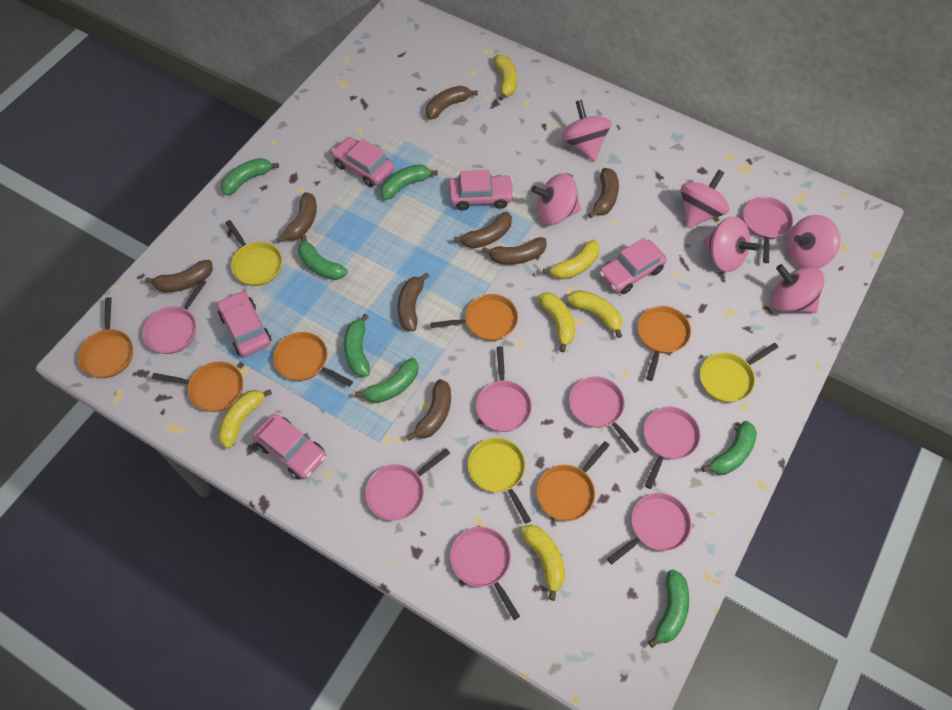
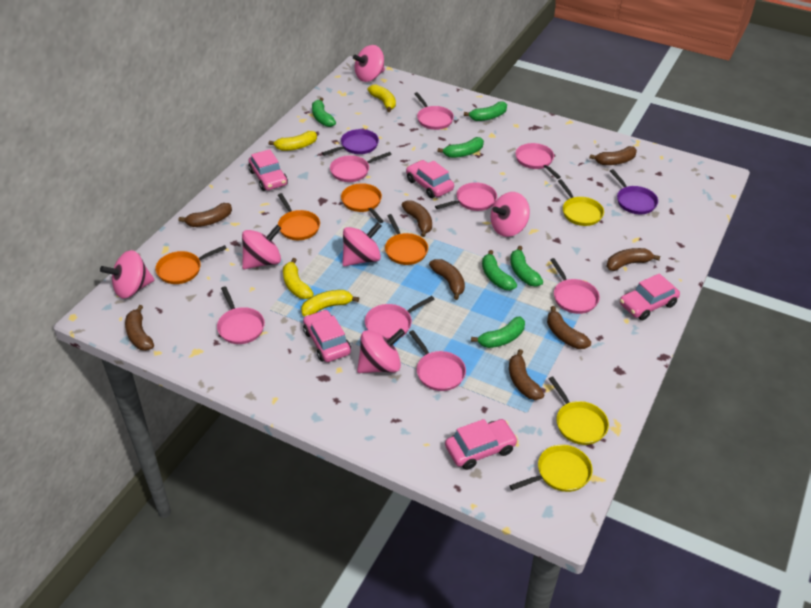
green banana: [221,158,279,195] [298,235,348,280] [344,314,370,377] [355,358,418,403] [381,164,438,200] [648,569,689,648] [702,421,757,475] = 7 -> [312,98,336,127] [437,137,484,158] [464,101,507,121] [471,317,525,348] [482,250,517,290] [510,246,543,287] = 6
orange pan: [78,297,133,378] [152,361,243,412] [273,332,353,387] [431,294,518,341] [536,441,610,521] [638,306,691,381] = 6 -> [155,245,227,284] [278,193,320,240] [341,183,384,223] [385,214,428,265] = 4
purple pan: none = 0 -> [322,129,379,156] [610,169,658,214] = 2
yellow banana: [218,390,272,449] [493,54,517,101] [520,524,565,601] [538,292,575,352] [543,240,600,280] [567,290,622,338] = 6 -> [269,131,317,151] [283,258,314,299] [301,290,359,316] [368,84,396,112] = 4

